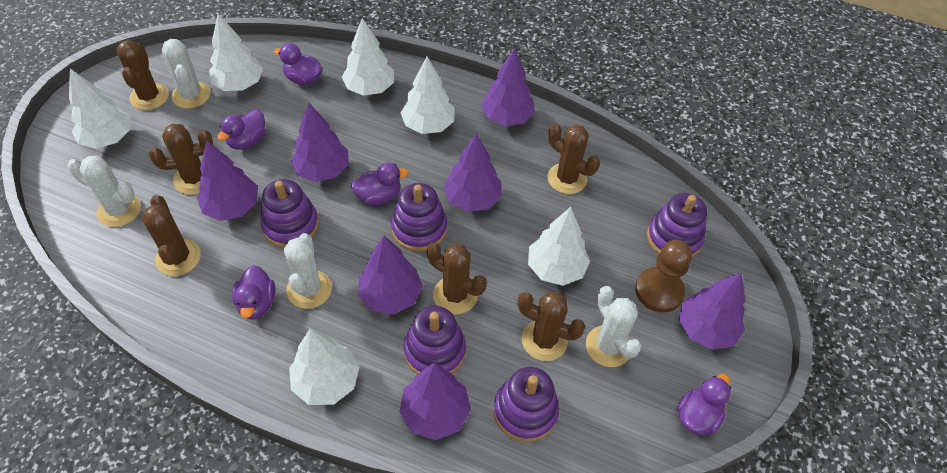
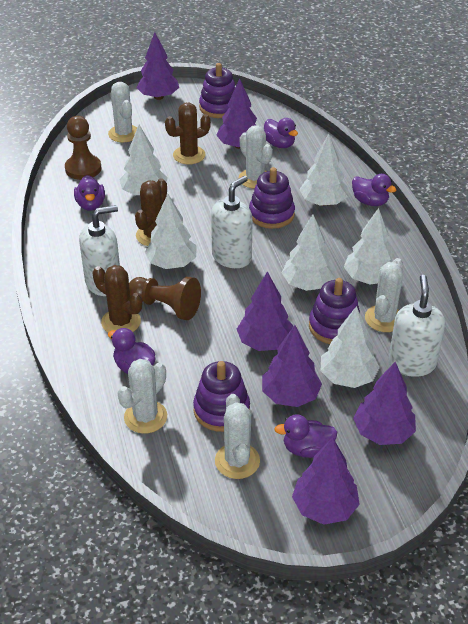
brown cactus: [116,40,169,110] [142,195,201,276] [149,124,213,195] [427,242,487,314] [518,291,585,361] [547,123,600,194] = 6 -> [93,265,142,333] [135,178,167,246] [165,103,211,165] = 3
brown pawn: [635,240,692,312] = 1 -> [65,116,101,180] [129,277,201,320] = 2
purple stacking toy: [260,179,319,248] [391,183,447,251] [404,306,466,374] [493,367,559,442] [647,193,707,258] = 5 -> [193,361,250,432] [199,63,235,118] [249,167,295,229] [309,278,360,344] = 4
purple tree: [197,141,258,221] [291,103,349,182] [358,235,423,314] [399,363,471,440] [443,133,502,212] [481,49,535,126] [679,272,745,350] = 7 -> [137,32,179,100] [216,79,257,149] [237,271,293,351] [262,325,322,407] [292,437,360,525] [353,362,416,445] = 6
white cactus: [68,156,141,227] [162,39,210,108] [284,233,332,309] [586,286,642,367] = 4 -> [108,82,137,142] [117,359,167,434] [215,394,260,479] [238,125,273,189] [365,258,403,332] = 5
white soap dispenser: none = 0 -> [79,205,120,296] [211,176,253,268] [388,275,445,377] = 3

